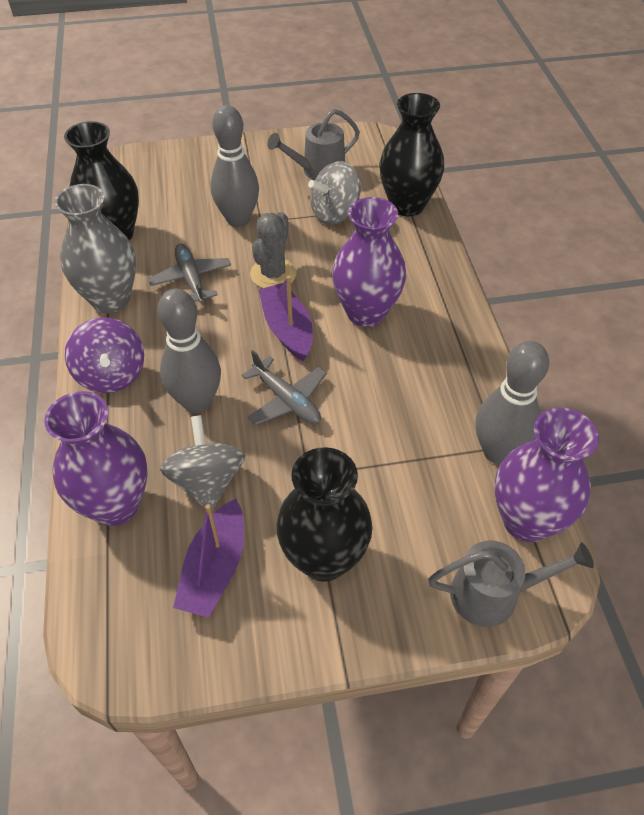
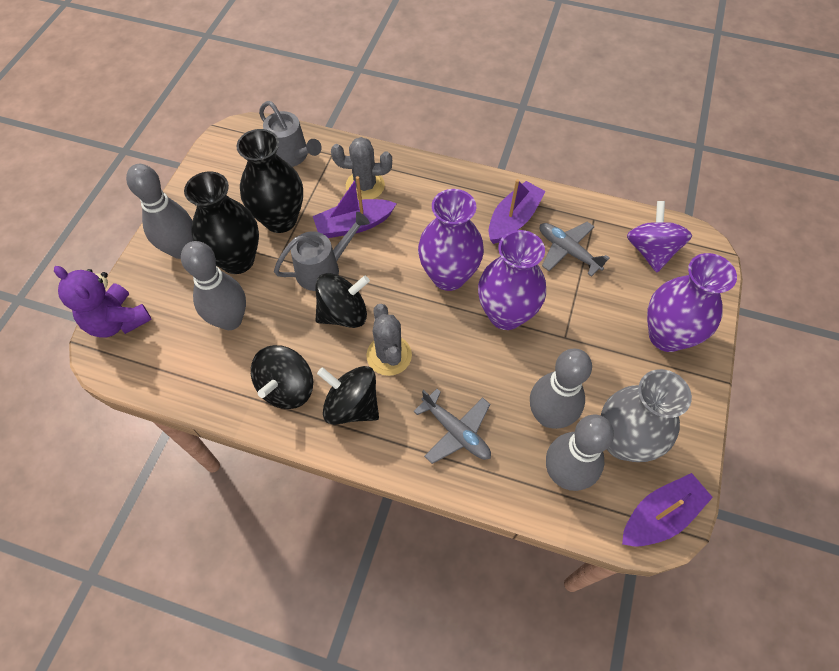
black spinning top: none = 0 -> [251,345,313,409] [315,273,370,328] [317,366,379,425] = 3
black vase: [64,121,139,241] [276,447,373,582] [379,93,444,216] = 3 -> [184,171,259,274] [237,129,303,233] = 2
grey bowling pin: [157,289,221,413] [211,105,259,227] [476,341,549,464] = 3 -> [126,164,193,259] [181,241,246,330] [530,348,592,429] [546,415,614,491] = 4
grey cactus: [250,212,297,288] = 1 -> [331,137,392,200] [366,304,412,376] = 2
grey spinning top: [160,415,245,511] [308,161,361,225] = 2 -> none = 0
purple boat: [173,499,244,618] [258,276,313,361] = 2 -> [313,176,397,238] [489,179,546,244] [622,473,713,547] = 3
purple teddy bear: none = 0 -> [54,266,152,338] = 1

